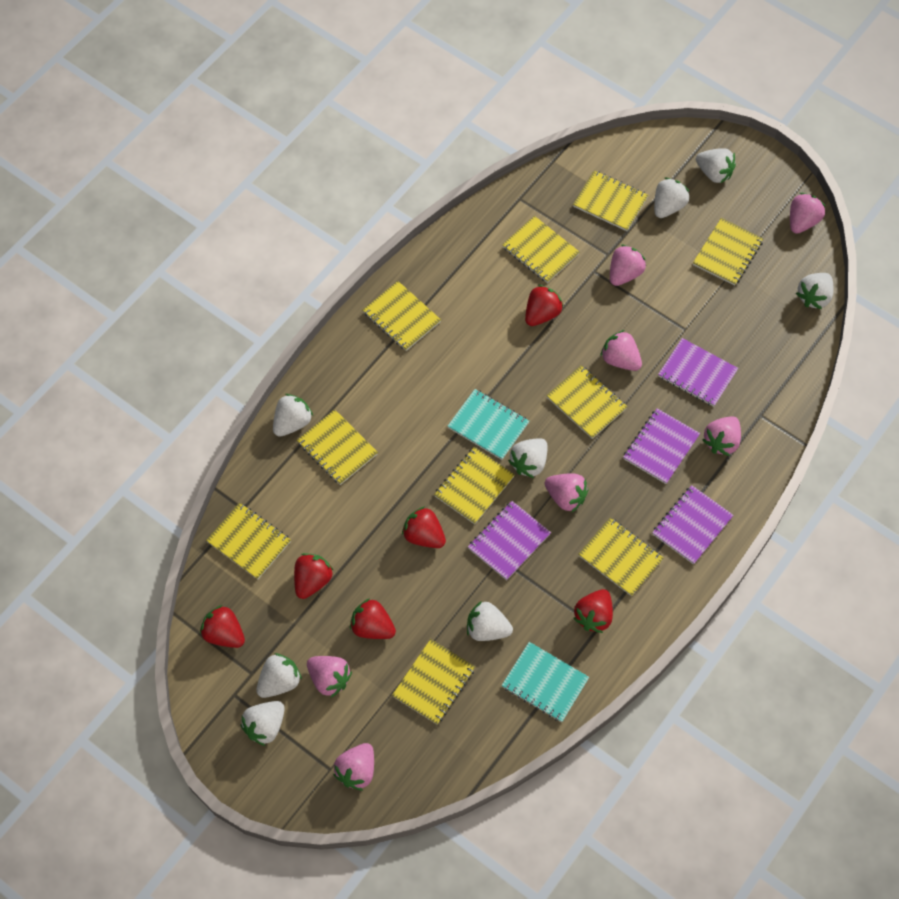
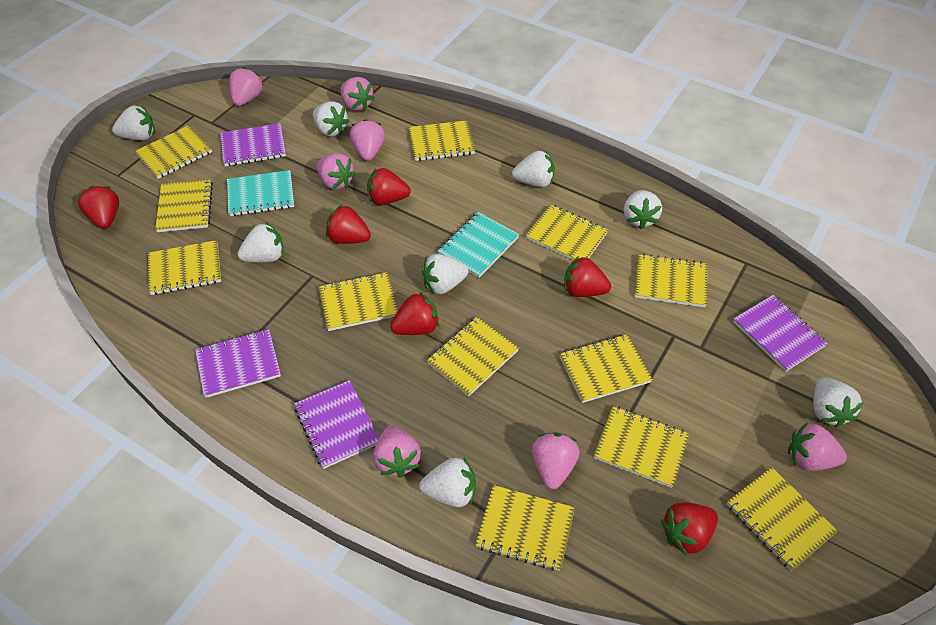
yellow notebook: [206,502,291,579] [297,409,378,485] [363,281,441,351] [392,639,475,725] [434,447,515,524] [502,216,580,283] [546,365,627,439] [573,170,648,231] [578,518,664,596] [693,218,764,286] = 10 -> [134,125,212,179] [148,240,221,295] [155,179,213,232] [318,272,398,331] [408,120,475,161] [426,317,519,397] [475,485,575,571] [525,204,608,261] [559,334,653,403] [594,406,689,488] [634,254,707,307] [727,467,838,571] = 12

